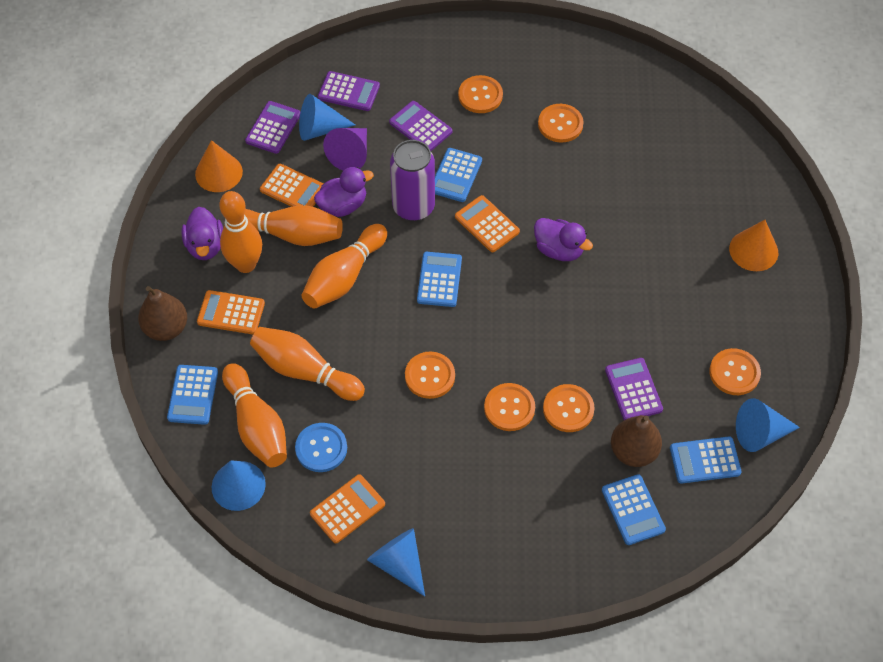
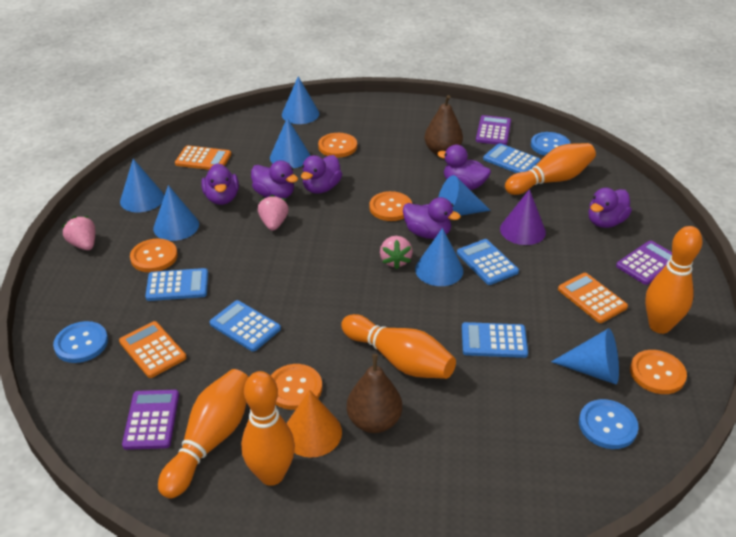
blue button: [295,423,347,472] = 1 -> [53,321,108,363] [531,132,571,156] [579,399,639,449] = 3
blue cone: [211,460,266,511] [299,94,355,141] [367,528,425,596] [736,398,800,452] = 4 -> [120,159,164,212] [153,185,199,241] [270,118,310,168] [282,76,319,124] [415,228,463,286] [438,175,491,216] [551,328,619,384] = 7
orange button: [405,352,455,399] [458,75,503,113] [484,383,535,431] [538,104,584,143] [543,384,595,432] [709,348,761,395] = 6 -> [130,239,178,272] [271,364,322,410] [318,133,357,158] [369,191,412,221] [630,350,687,394] = 5
orange calculator: [197,290,265,334] [260,164,324,207] [310,474,385,543] [455,195,520,252] = 4 -> [119,321,187,378] [175,145,231,170] [558,273,628,323] = 3
orange cone: [195,140,243,192] [729,220,778,271] = 2 -> [286,390,342,458] = 1
pink strawberry: none = 0 -> [62,216,95,250] [258,195,289,231] [380,236,413,269] = 3
purple calculator: [245,101,301,154] [318,71,380,111] [389,101,452,151] [605,358,663,420] = 4 -> [122,390,179,450] [476,115,511,145] [616,240,672,285] = 3
purple can: [390,140,435,221] = 1 -> none = 0
purple duck: [182,207,223,260] [314,167,374,217] [534,218,593,261] = 3 -> [201,163,239,205] [251,160,298,199] [301,155,342,194] [403,197,461,239] [437,145,491,190] [588,188,632,228] = 6

